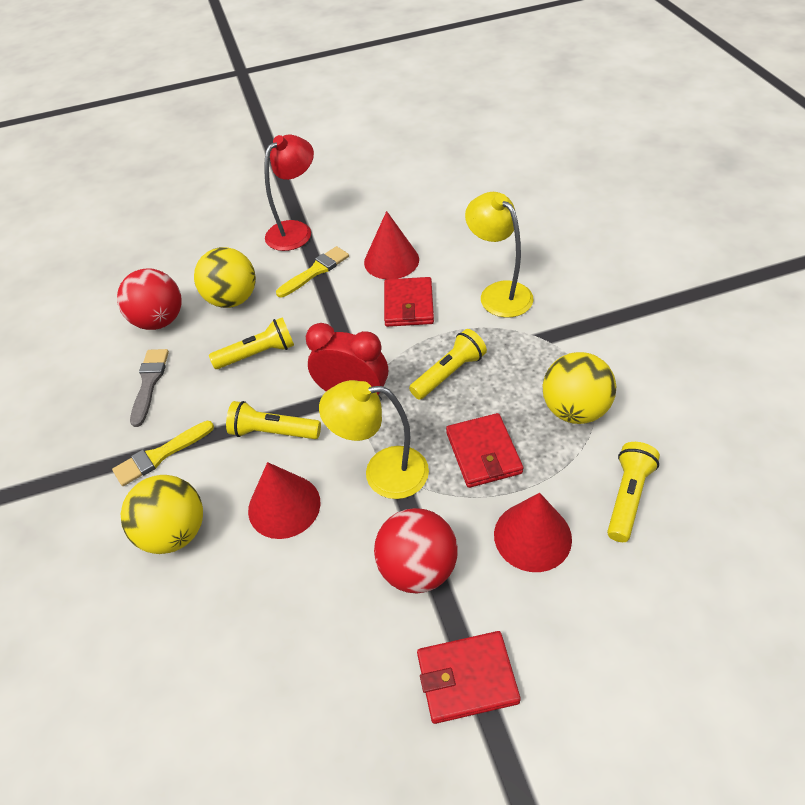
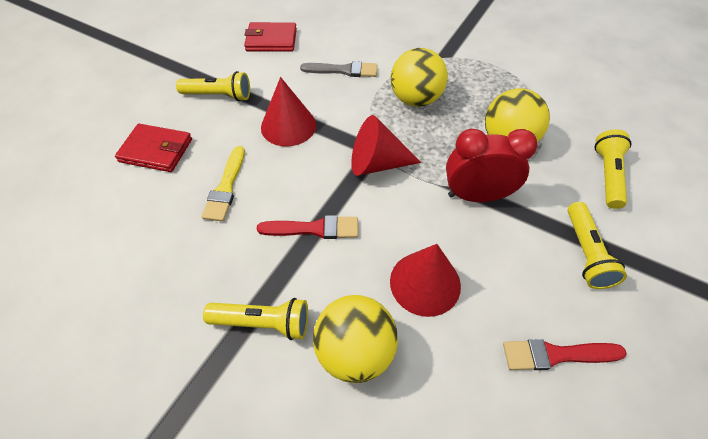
red ball: [117,268,181,330] [374,508,458,593] = 2 -> none = 0
red brush: none = 0 -> [257,215,358,239] [503,339,627,370] = 2
red lamp: [264,135,314,251] = 1 -> none = 0
red wallet: [384,277,434,327] [417,631,521,724] [446,413,523,488] = 3 -> [115,124,192,172] [244,22,297,52] = 2
yellow brush: [112,421,214,486] [276,246,349,297] = 2 -> [202,146,245,221] = 1
yellow lamp: [319,380,429,499] [465,192,534,318] = 2 -> none = 0

